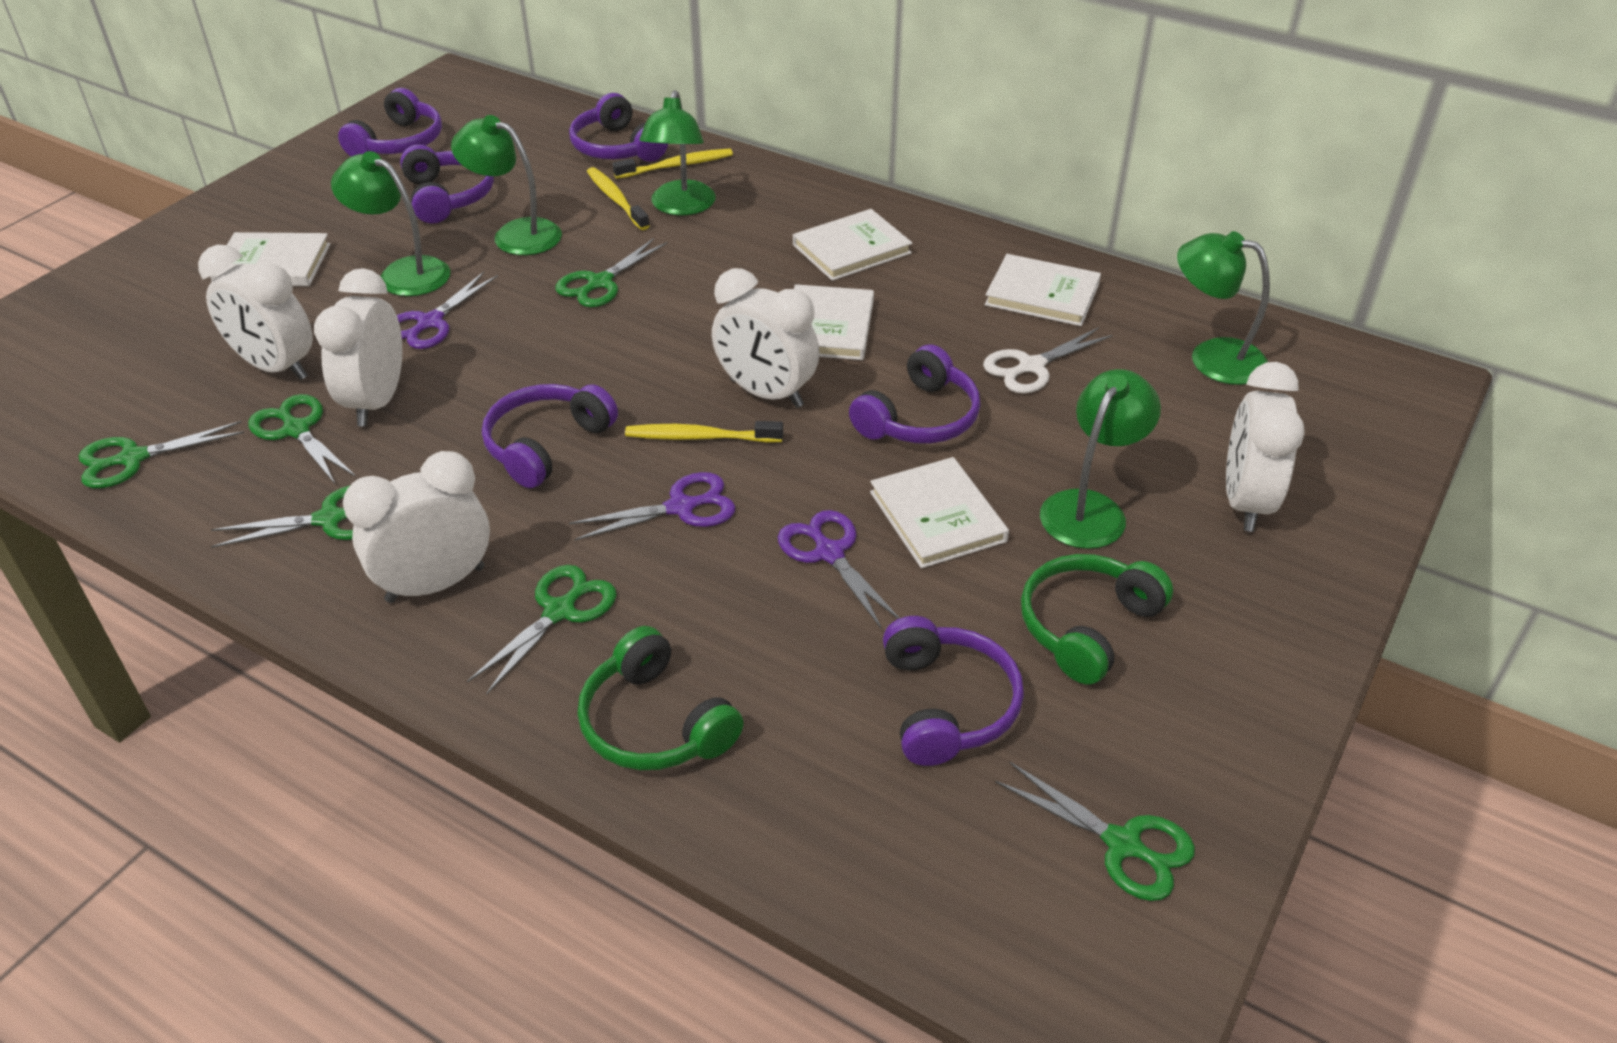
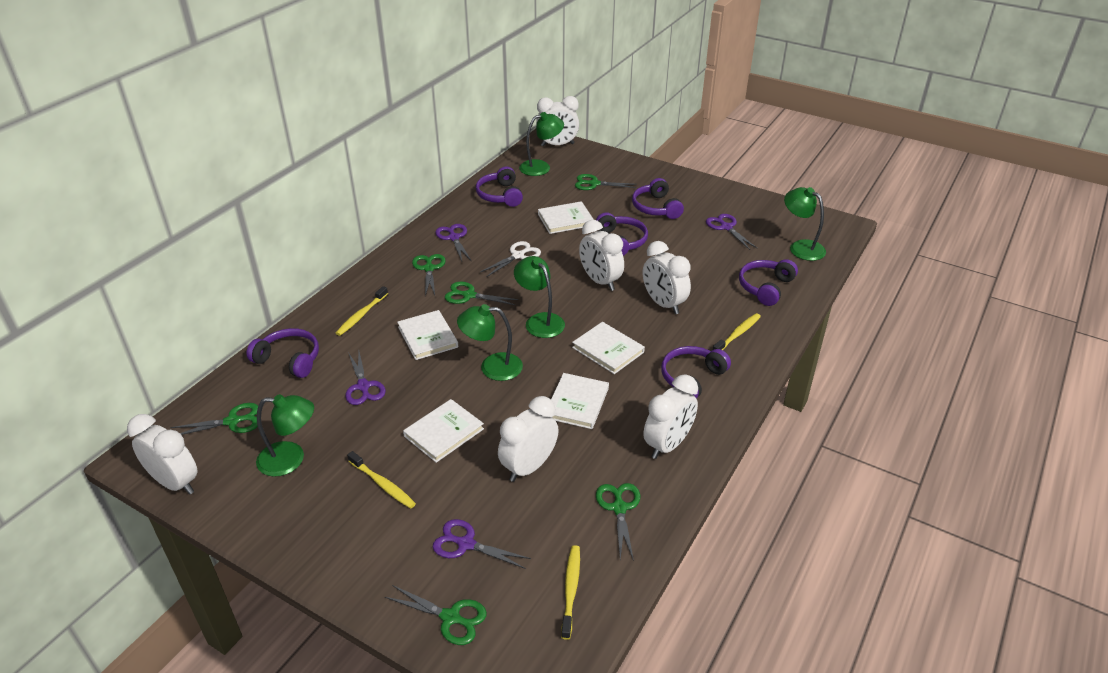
green headphones: [577,626,744,770] [1021,554,1173,684] = 2 -> none = 0
purple scissors: [397,272,498,349] [569,472,736,541] [778,510,900,630] = 3 -> [346,352,386,405] [433,519,531,569] [435,224,471,261] [706,214,758,250] = 4
white clock: [198,245,313,380] [314,268,402,427] [343,451,490,603] [712,268,820,408] [1226,362,1305,532] = 5 -> [127,414,198,495] [498,396,559,482] [536,96,579,146] [579,220,624,291] [643,241,691,314] [643,375,698,459] = 6
yellow toothbrush: [587,167,650,230] [612,148,733,179] [625,421,783,443] = 3 -> [336,286,388,336] [347,451,416,509] [561,545,580,640] [713,313,761,350] = 4

